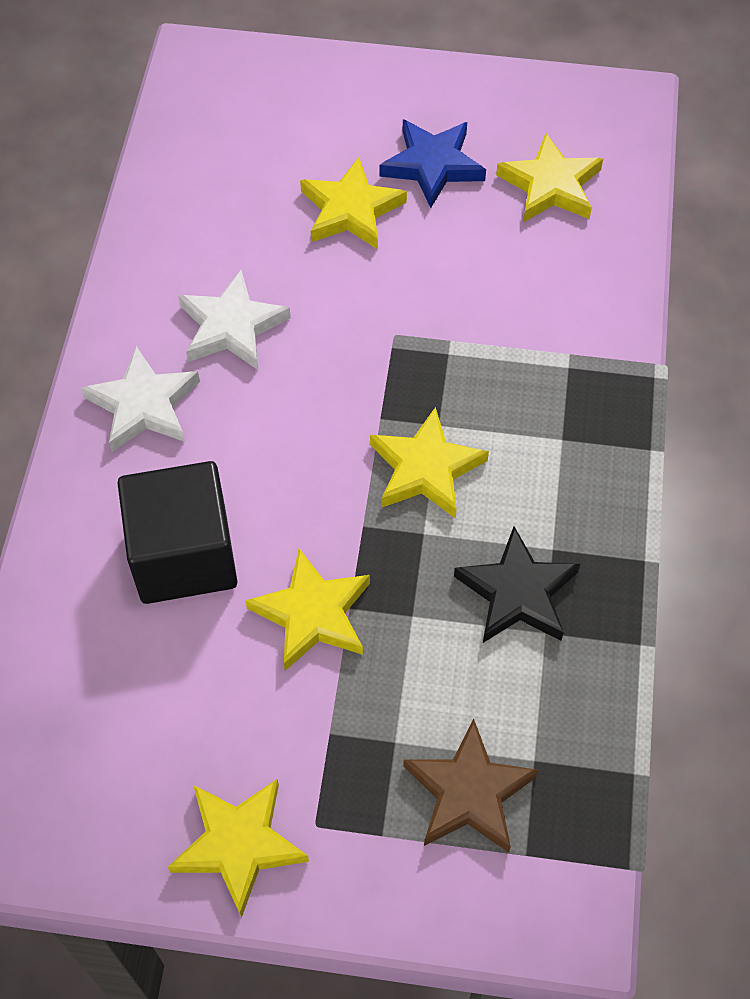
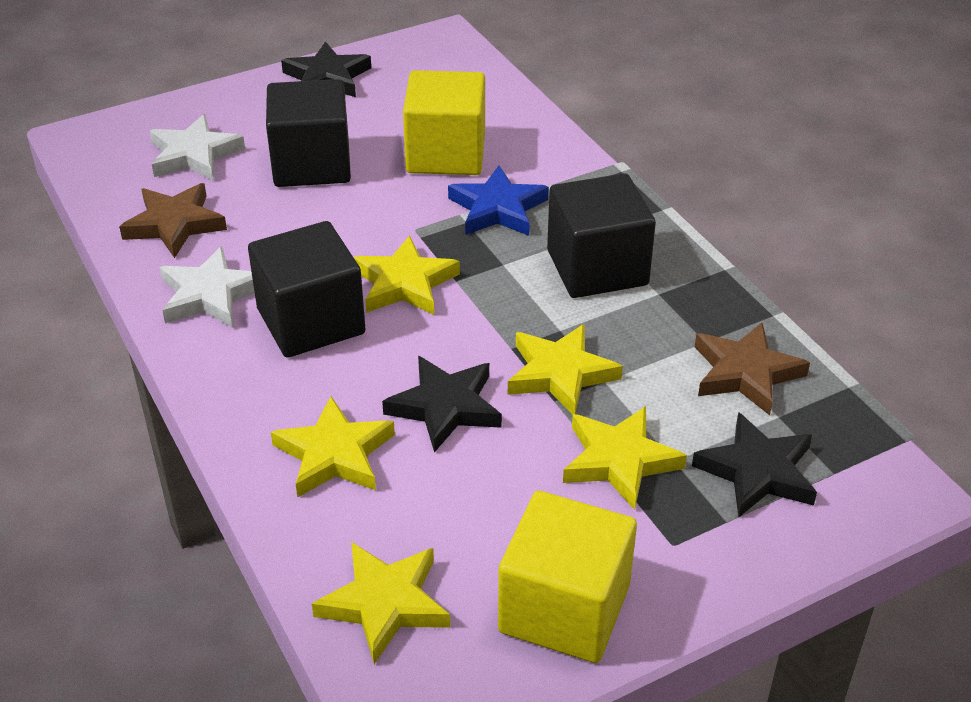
black cube: [118,461,238,604] = 1 -> [248,221,366,358] [266,79,351,187] [547,173,656,298] = 3
black star: [454,527,580,643] = 1 -> [281,41,371,97] [382,356,502,453] [692,412,817,517] = 3
brown star: [403,719,539,853] = 1 -> [119,183,227,258] [695,323,810,415] = 2
yellow cube: none = 0 -> [403,70,485,175] [498,491,637,663] = 2

